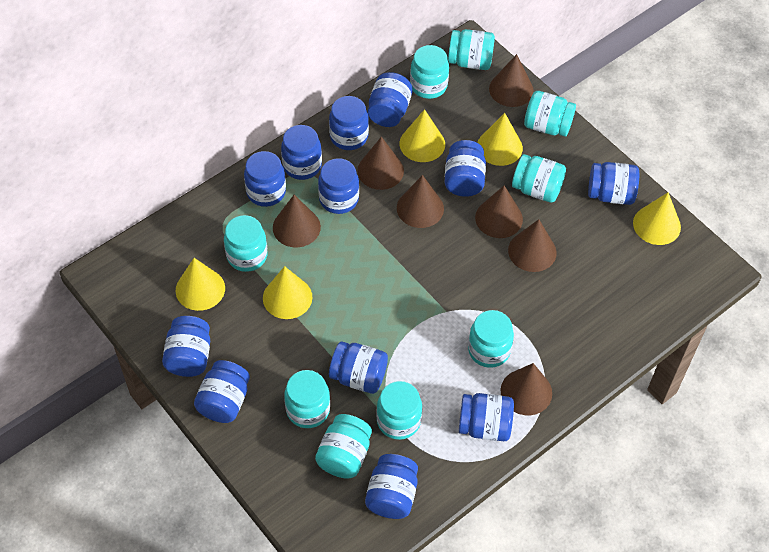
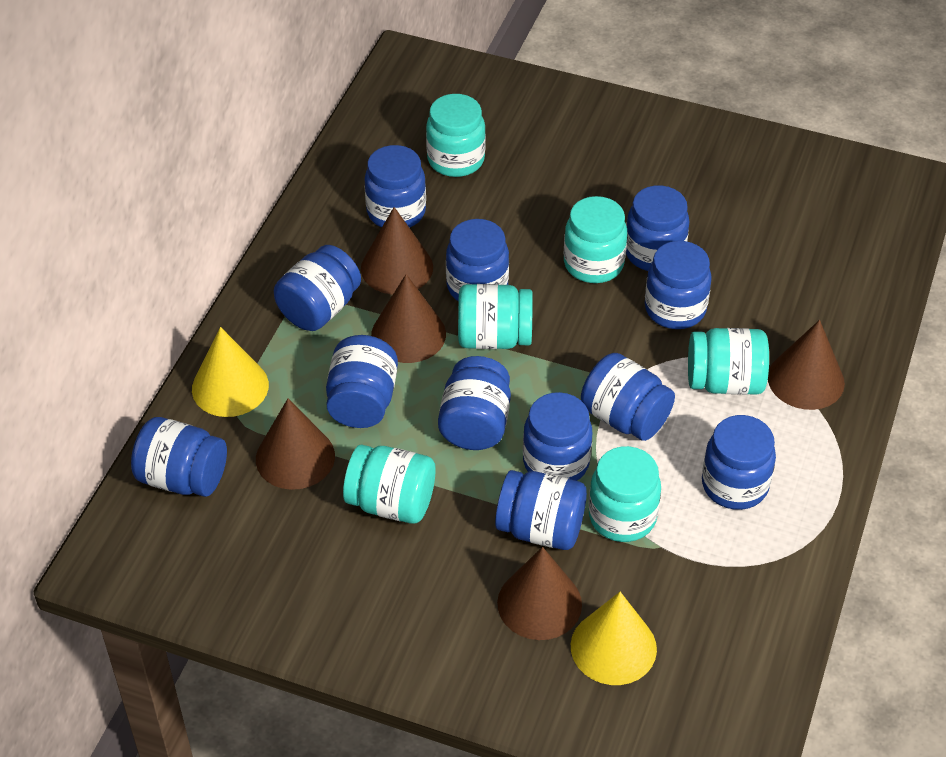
brown cone: [273,195,321,247] [357,137,404,190] [397,175,444,228] [475,185,523,238] [489,54,534,107] [501,363,552,415] [508,219,557,272] = 7 -> [256,399,335,490] [361,207,433,294] [371,274,446,363] [497,547,582,640] [768,320,845,410] = 5
turquoise jar: [224,215,267,272] [284,370,330,428] [315,414,372,479] [376,381,422,440] [410,45,449,99] [448,29,495,70] [468,310,514,368] [512,154,566,203] [524,91,576,137] = 9 -> [343,445,436,524] [426,94,486,177] [458,284,533,349] [564,196,627,283] [589,446,661,542] [688,328,769,395] = 6
yellow cone: [176,258,225,311] [263,266,312,319] [400,109,445,162] [477,113,523,166] [633,192,681,245] = 5 -> [192,327,269,417] [571,592,657,685] = 2

